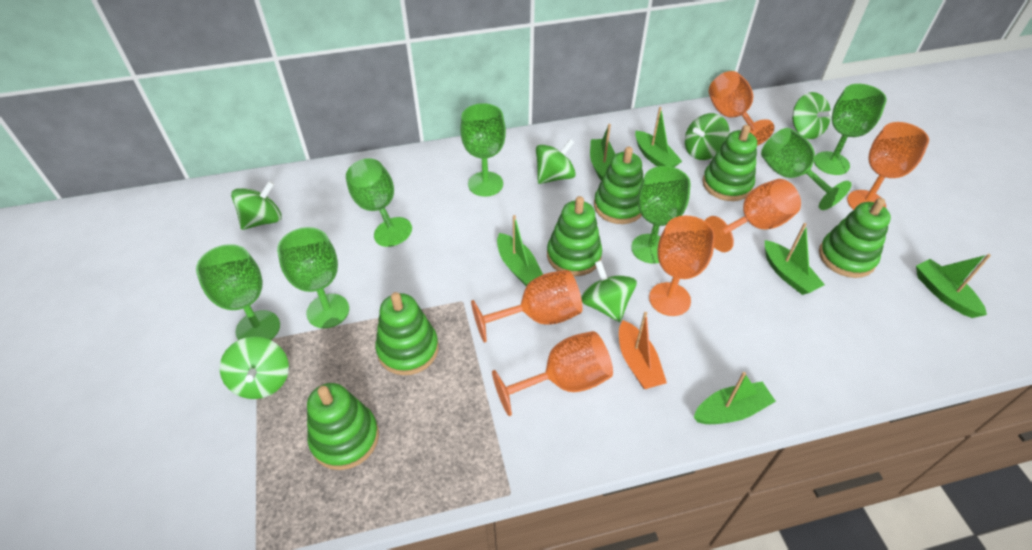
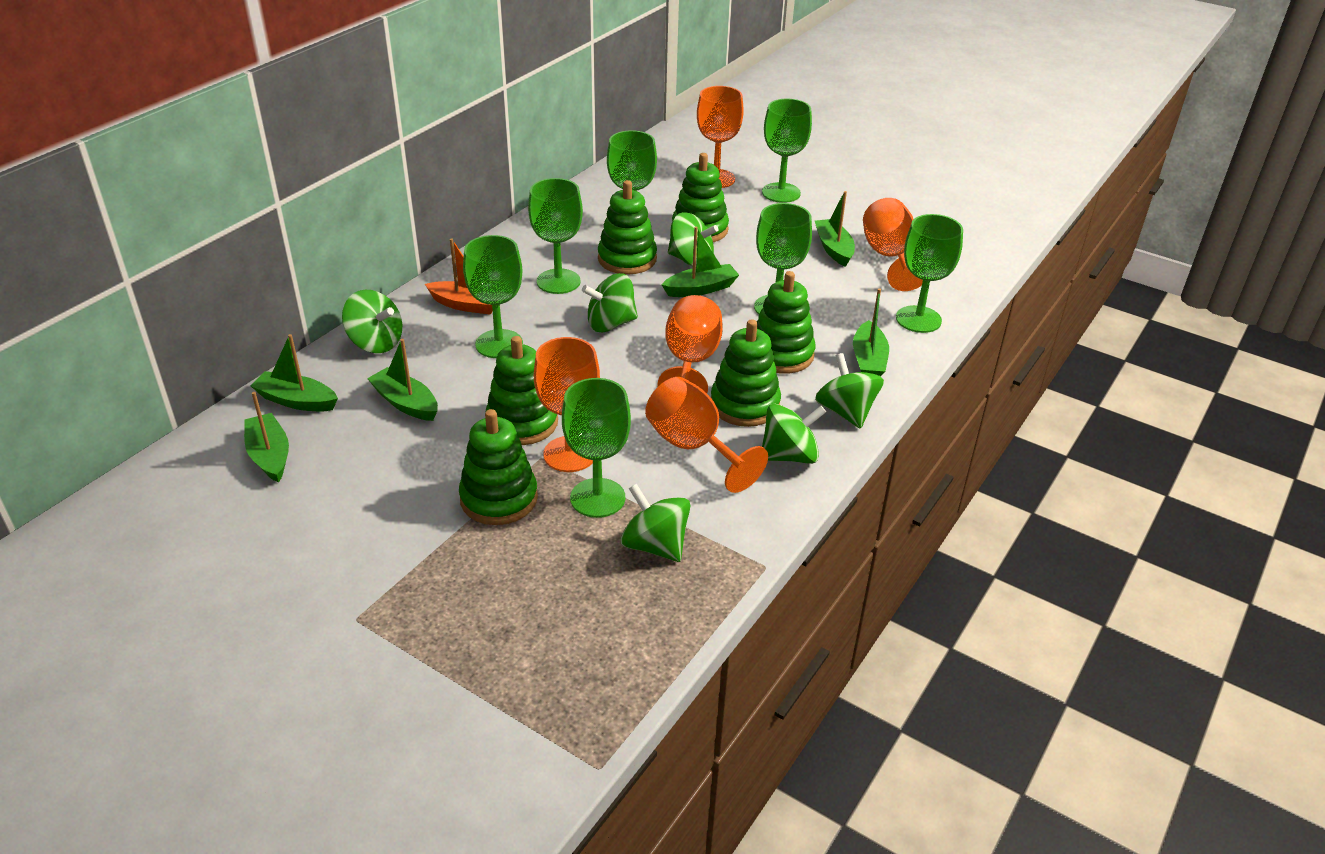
orange goblet: [471,270,583,343] [492,331,613,416] [649,215,715,316] [705,179,801,252] [709,71,774,146] [847,122,929,210] = 6 -> [534,337,600,472] [645,377,768,493] [658,295,723,393] [697,86,744,188] [863,198,923,291] = 5

